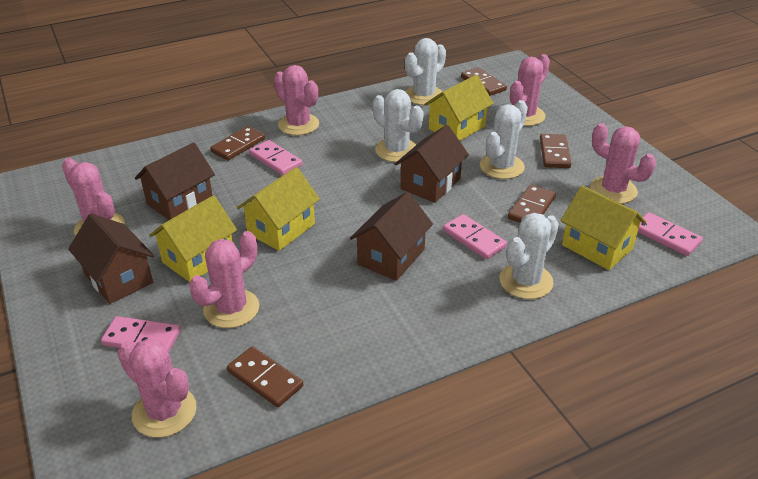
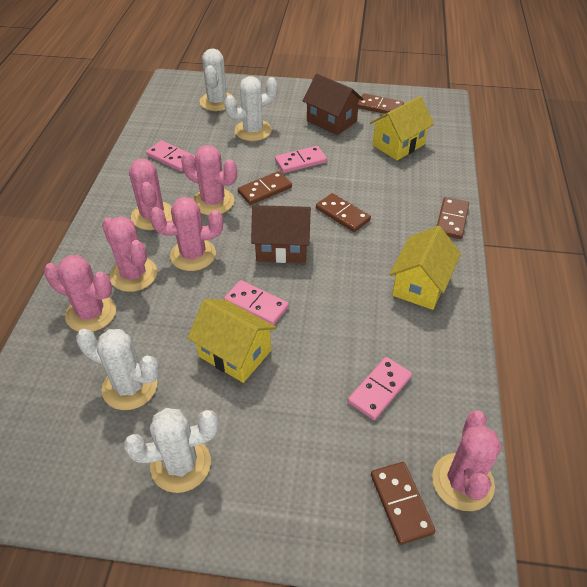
brown house: [68,213,154,304] [135,142,215,220] [350,192,433,281] [395,125,469,203] = 4 -> [251,205,311,263] [302,74,363,135] = 2
yellow house: [149,195,237,282] [237,167,320,251] [424,75,494,141] [561,185,646,270] = 4 -> [187,299,277,383] [370,96,434,160] [389,226,461,310] = 3

